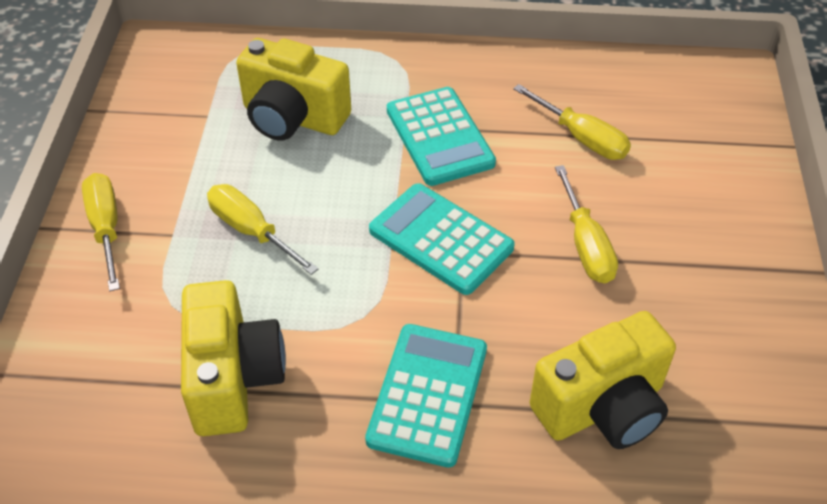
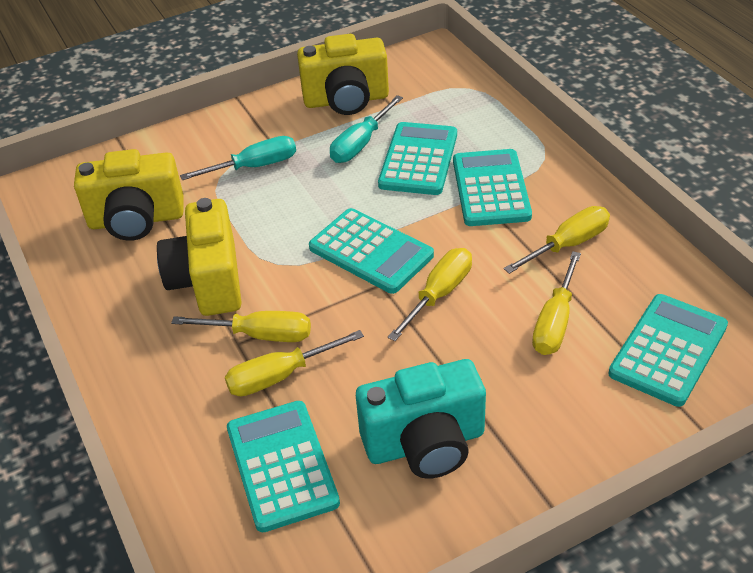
turquoise calculator: [365,324,487,468] [369,183,515,295] [387,87,496,186] = 3 -> [227,401,340,532] [309,208,434,294] [378,122,457,195] [453,149,532,226] [608,294,728,407] = 5
turquoise camera: none = 0 -> [356,359,486,479] = 1
turquoise screwdriver: none = 0 -> [180,136,296,180] [330,95,403,163] = 2
yellow screwdriver: [82,173,120,291] [207,184,319,275] [513,84,631,160] [555,165,618,283] = 4 -> [171,311,311,342] [225,330,364,396] [388,248,472,341] [504,206,610,274] [532,251,581,355] = 5

